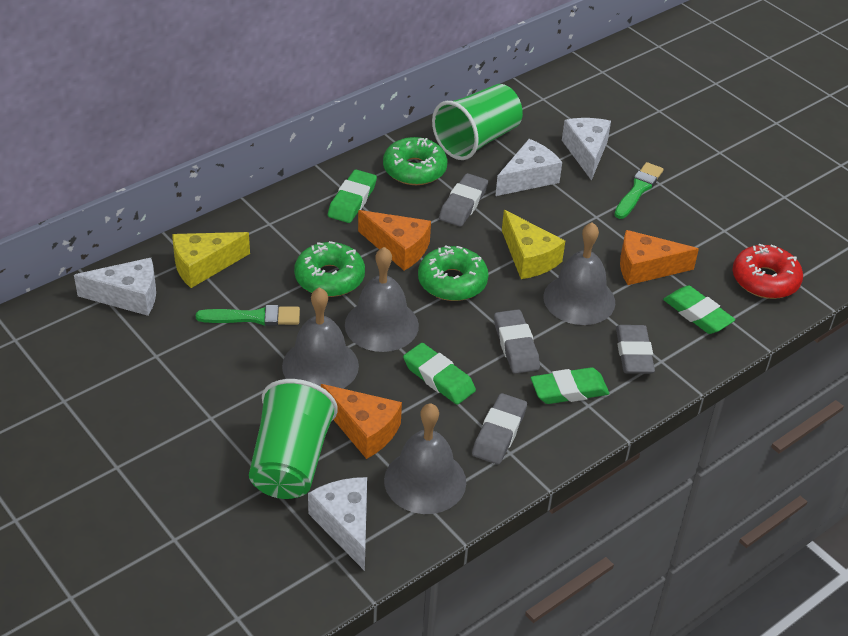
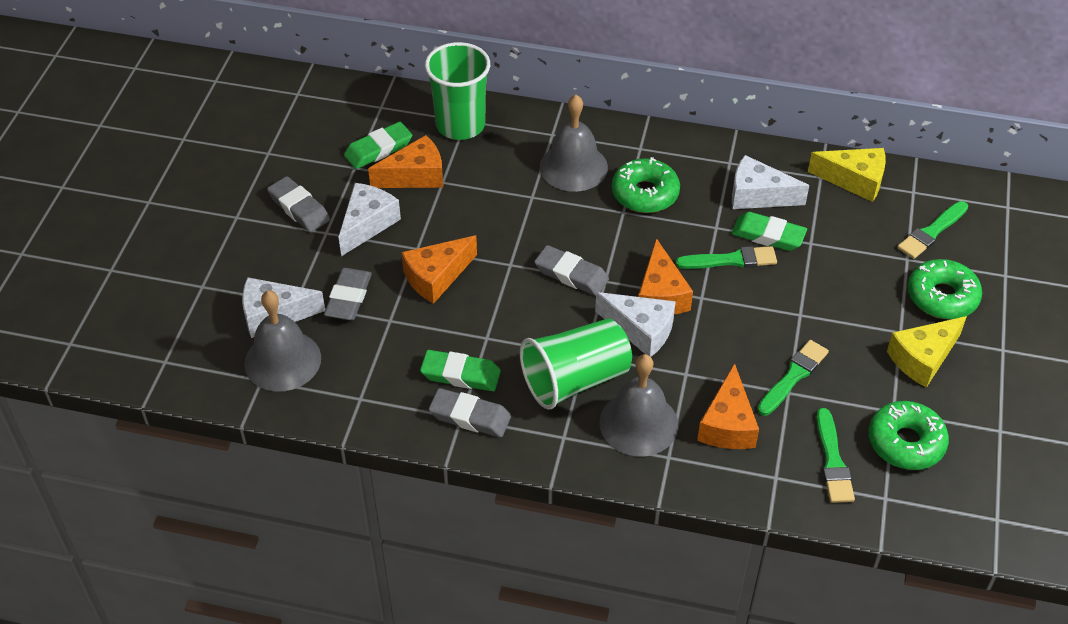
green brush: [196,305,300,326] [614,162,664,219] = 2 -> [675,246,777,269] [757,340,829,416] [816,408,855,503] [897,201,968,259] = 4
green eraser: [328,169,377,223] [403,343,476,405] [531,367,609,404] [663,285,735,334] = 4 -> [344,122,412,169] [420,350,501,391] [731,212,807,251] = 3
grey bell: [282,287,359,389] [345,247,419,352] [384,403,466,514] [543,222,615,325] = 4 -> [244,290,321,392] [540,95,608,192] [599,354,678,457] = 3
orange cheese: [321,384,402,459] [358,210,431,271] [620,230,699,285] = 3 -> [368,135,443,188] [401,236,477,304] [638,238,693,315] [697,363,759,449] = 4
red donut: [732,244,803,299] = 1 -> none = 0

